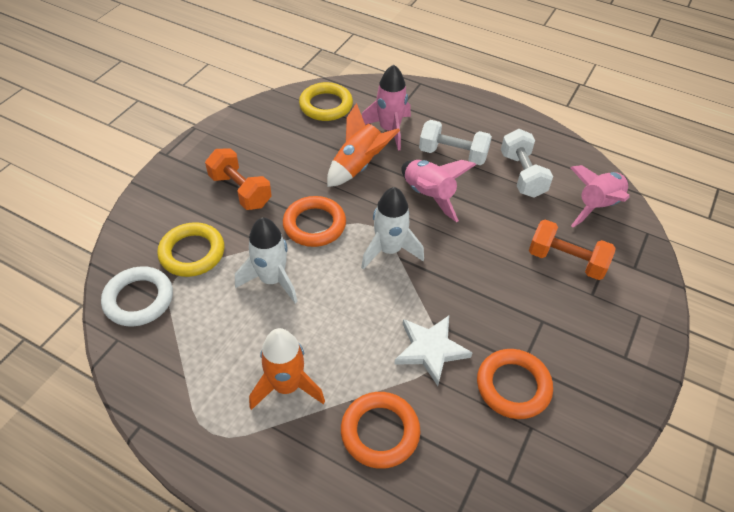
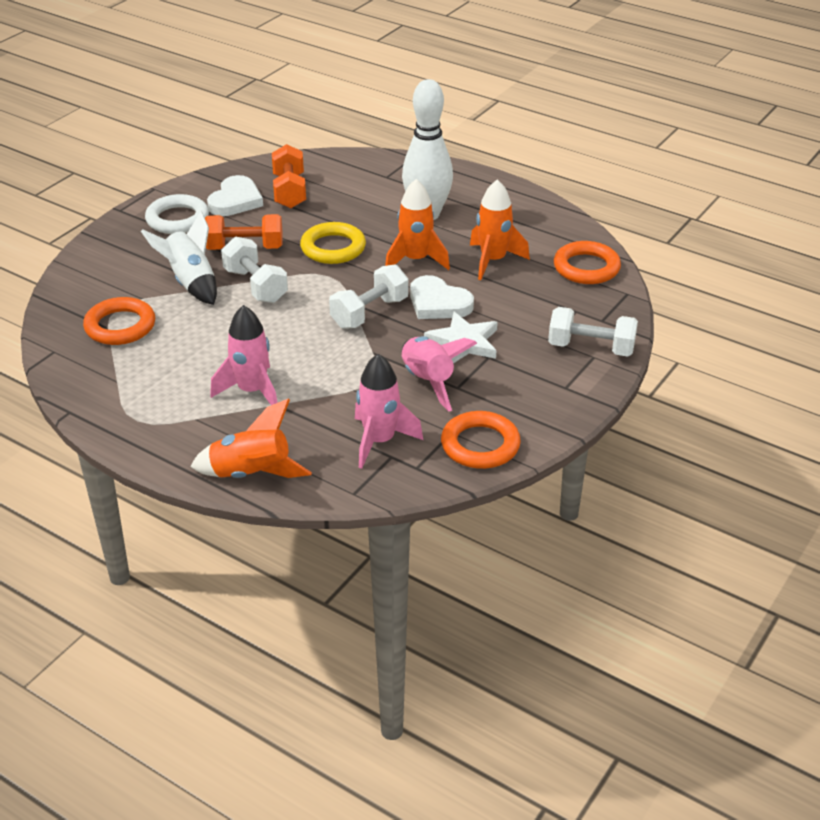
orange rocket: [249,328,325,410] [327,103,400,187] = 2 -> [190,399,312,478] [385,179,450,270] [470,179,530,280] = 3
white bowling pin: none = 0 -> [402,79,453,220] = 1
white dumbbell: [419,120,492,165] [501,129,553,198] = 2 -> [221,236,288,303] [329,265,409,329] [548,307,638,356] = 3
white heart: none = 0 -> [207,175,263,216] [410,275,474,319] = 2
white rocket: [235,217,298,303] [361,187,424,269] = 2 -> [141,211,217,305] = 1
yellow ring: [157,222,224,277] [299,82,353,121] = 2 -> [300,222,366,264] = 1

